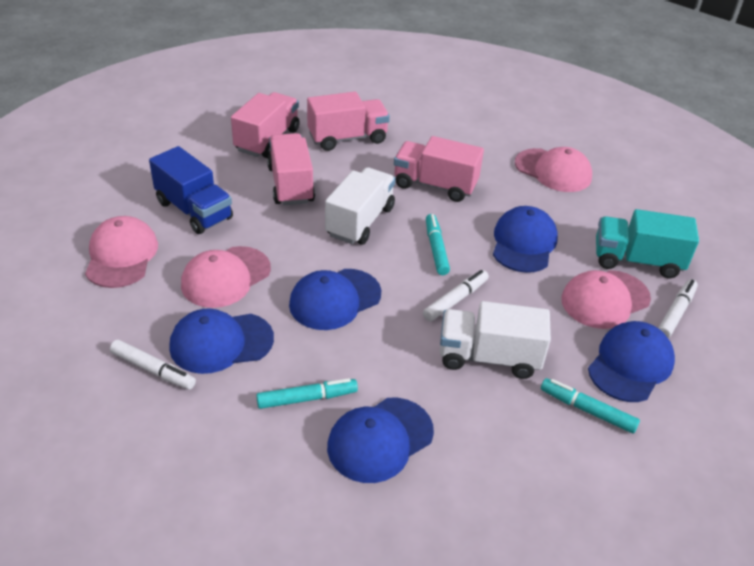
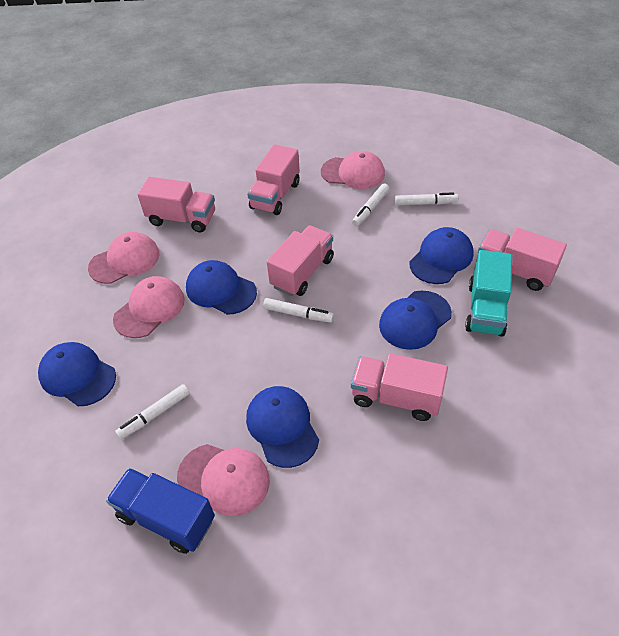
pink truck: [231,92,300,158] [267,133,315,205] [307,92,390,151] [394,136,484,202] = 4 -> [137,177,215,233] [247,144,300,215] [267,225,334,296] [351,353,448,421] [478,228,567,291] = 5
turquoise marker: [256,378,358,409] [426,214,450,275] [541,378,640,434] = 3 -> none = 0
white marker: [110,340,196,390] [423,270,489,321] [658,279,698,338] = 3 -> [115,384,190,439] [263,298,334,323] [352,184,389,226] [395,192,458,206] = 4
white truck: [325,167,395,245] [440,301,551,379] = 2 -> none = 0

